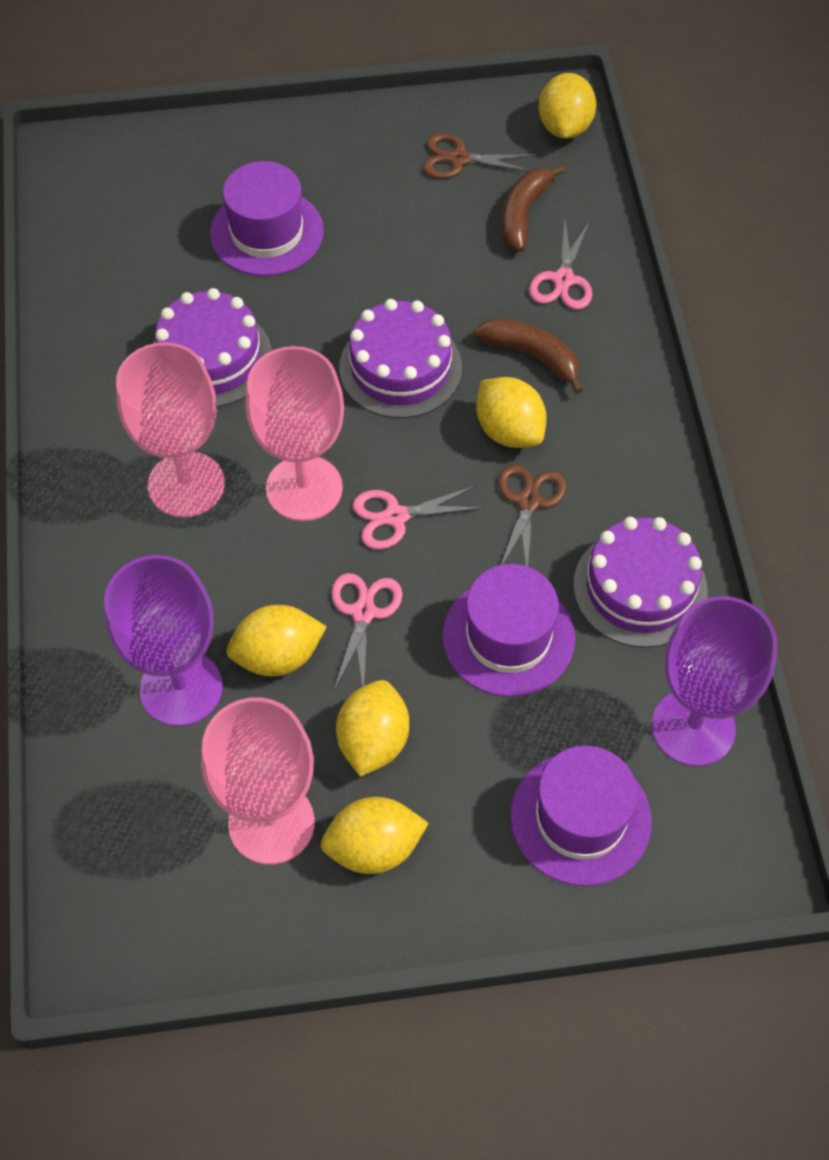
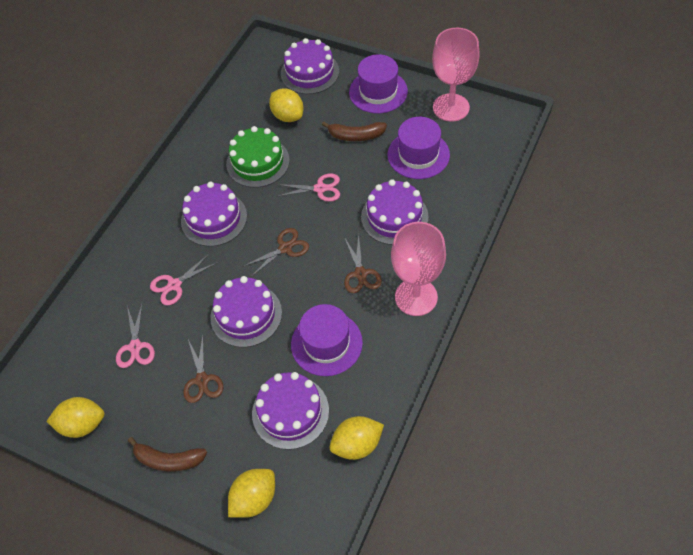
brown scissors: [423,133,536,179] [498,464,567,567] = 2 -> [183,336,224,403] [242,228,309,277] [344,234,382,293] = 3
green cake: none = 0 -> [226,126,290,188] = 1
pink goblet: [116,342,225,517] [201,697,315,864] [245,346,344,521] = 3 -> [391,222,446,316] [432,28,480,122] = 2
purple cake: [153,288,272,407] [339,299,462,418] [573,517,708,648] = 3 -> [181,182,247,246] [210,276,282,347] [252,372,329,450] [281,38,339,94] [361,179,429,245] = 5
purple goblet: [104,555,223,726] [652,596,777,766] = 2 -> none = 0
yellow lemon: [226,605,327,676] [321,797,429,874] [336,680,409,777] [476,377,547,448] [539,73,596,139] = 5 -> [46,397,104,438] [228,469,275,518] [269,88,304,122] [330,416,384,460] = 4

